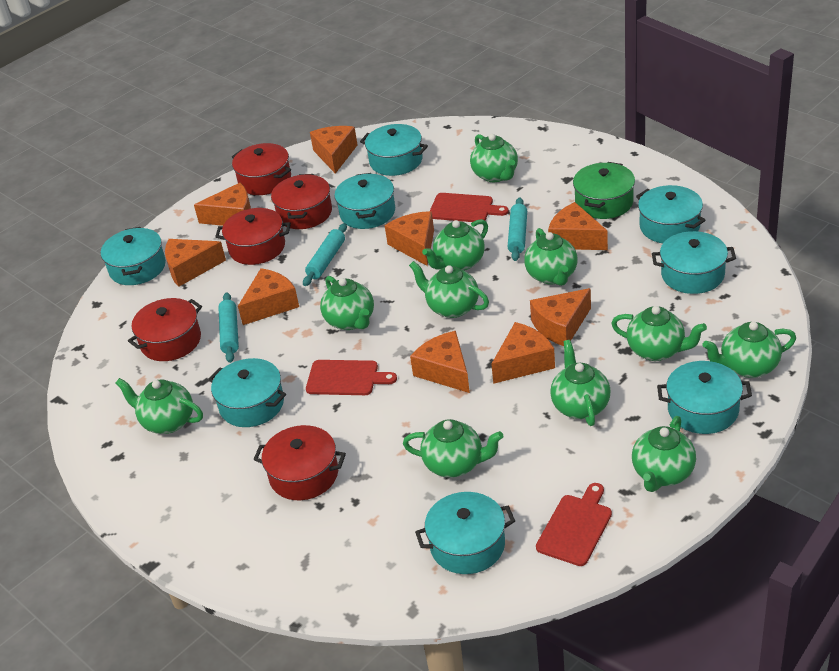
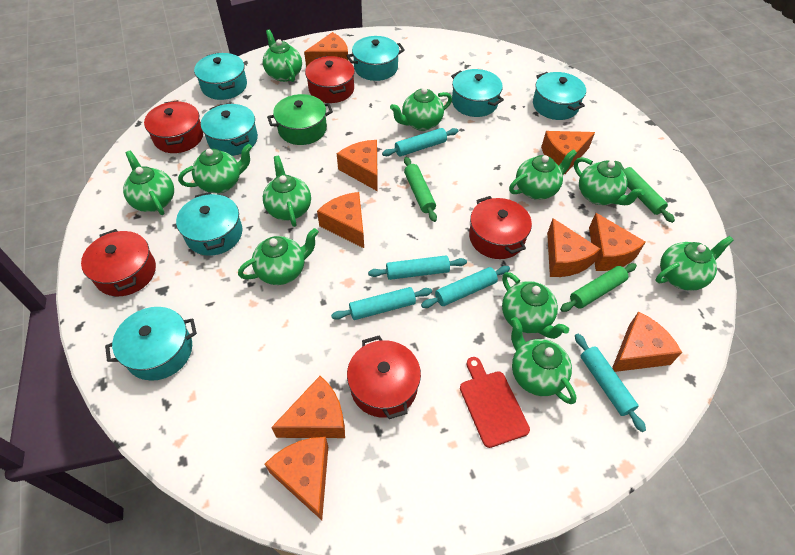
green rolling pin: none = 0 -> [404,157,437,222] [560,263,637,312] [614,161,675,223] = 3
red cutting board: [306,360,397,395] [430,193,509,222] [536,483,612,566] = 3 -> [460,357,530,448] = 1
turquoise pot: [101,227,166,285] [209,358,286,427] [334,173,395,229] [360,124,428,176] [415,492,515,574] [636,185,706,243] [652,231,736,294] [657,361,752,434] = 8 -> [105,307,197,381] [176,192,243,256] [194,53,247,100] [201,104,258,156] [346,36,405,81] [451,69,504,117] [533,72,586,120] = 7
turquoise rolling pin: [218,292,239,363] [303,223,347,286] [507,197,527,261] = 3 -> [331,287,432,320] [368,255,467,280] [382,128,458,156] [421,266,510,308] [575,334,646,432] = 5

